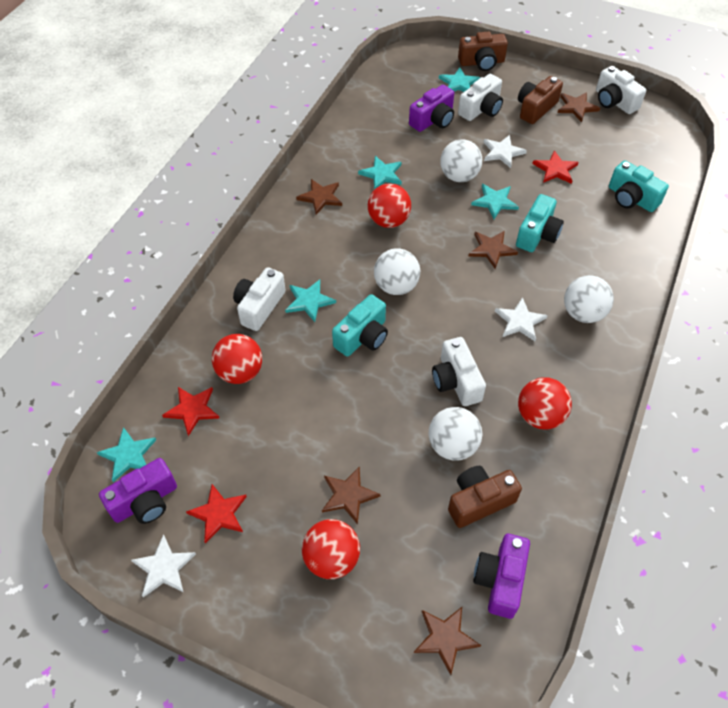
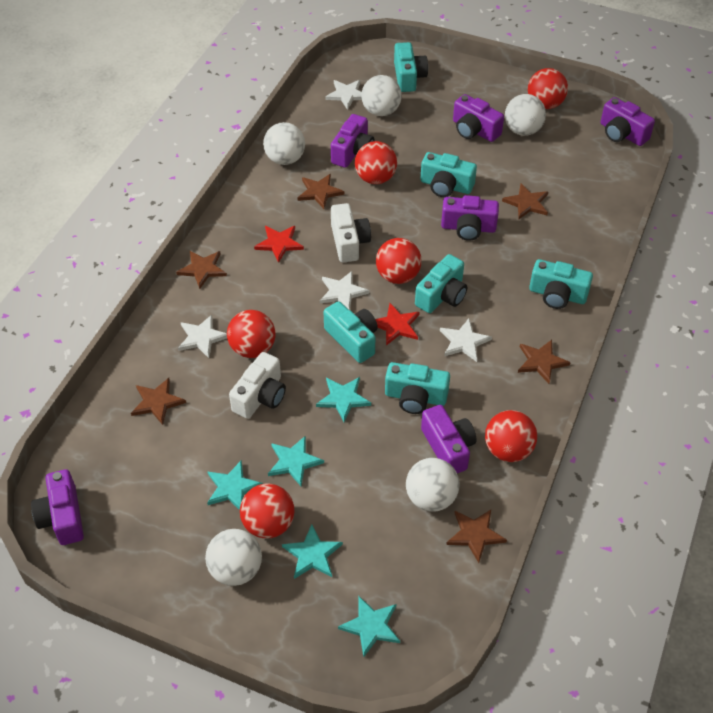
brown camera: [448,466,522,528] [458,32,508,71] [518,76,563,124] = 3 -> none = 0
brown star: [296,179,342,215] [322,466,381,525] [414,607,481,675] [468,231,518,269] [557,92,600,122] = 5 -> [131,378,186,425] [176,250,227,289] [298,174,344,209] [446,510,507,563] [502,184,548,219] [518,340,571,384] = 6
purple camera: [99,458,177,524] [409,85,454,132] [474,534,530,619] = 3 -> [31,469,84,545] [331,114,375,168] [421,405,477,473] [441,195,499,241] [453,94,504,142] [601,97,655,146] = 6
red ball: [212,334,262,384] [302,519,360,579] [368,183,411,228] [518,377,572,429] = 4 -> [227,310,276,358] [240,484,294,538] [355,141,397,184] [376,238,422,284] [485,410,537,462] [528,68,568,109] = 6
red star: [162,387,220,436] [186,484,247,543] [532,150,579,184] = 3 -> [254,226,304,263] [375,303,420,346] = 2
turquoise camera: [332,294,388,356] [516,194,564,252] [609,160,669,212] = 3 -> [324,301,378,363] [385,362,450,414] [394,42,428,92] [415,254,467,313] [420,152,477,197] [529,259,593,309] = 6
white ball: [374,248,420,295] [429,407,482,461] [440,139,482,182] [564,275,614,323] = 4 -> [205,529,262,586] [263,122,305,165] [361,75,402,116] [406,458,460,512] [505,94,546,136] = 5
white camera: [233,267,286,331] [432,337,486,406] [458,74,503,121] [596,66,646,114] = 4 -> [229,352,286,419] [331,203,371,263] = 2
white star: [131,534,196,597] [483,135,527,168] [495,297,548,341] = 3 -> [178,315,227,358] [320,271,369,310] [325,80,362,110] [440,319,492,362] = 4

